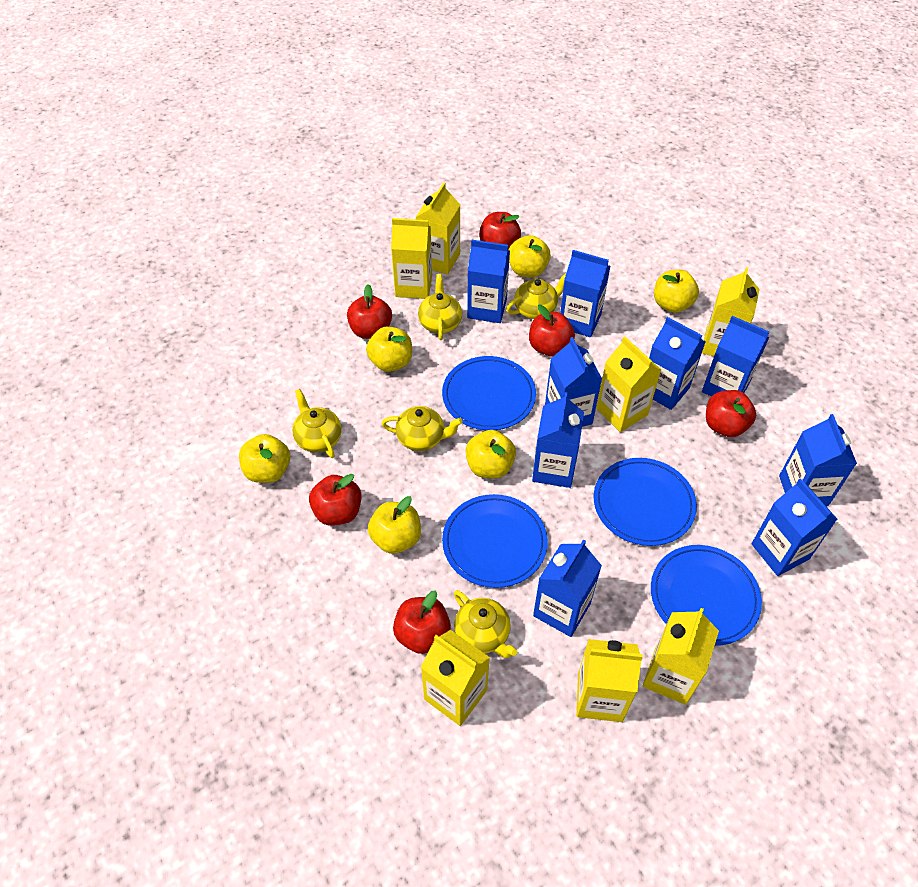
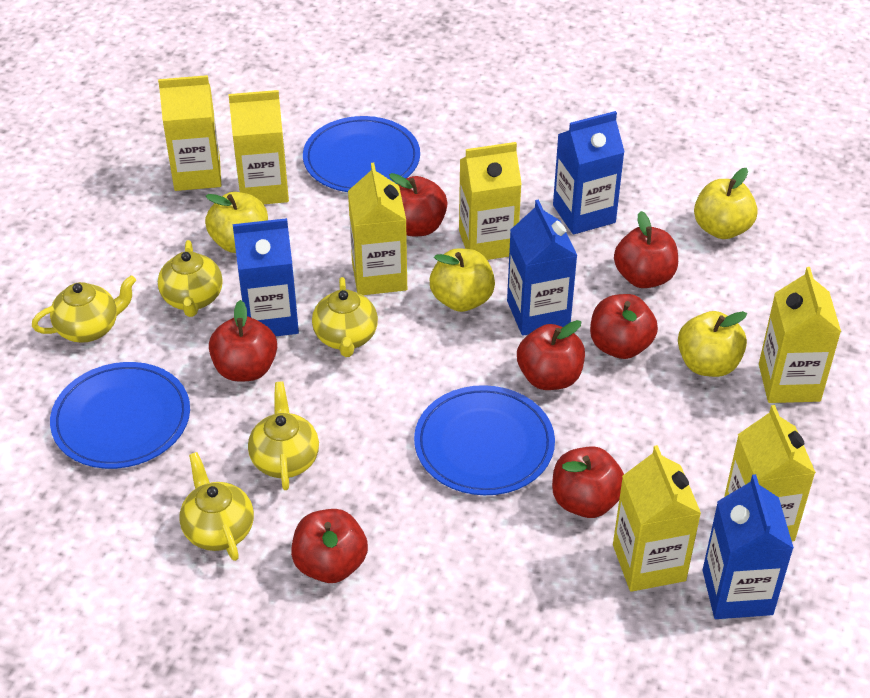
blue carton: [467,240,510,323] [532,392,584,488] [533,540,602,637] [545,337,602,427] [560,250,611,337] [649,317,706,410] [702,316,769,396] [751,479,838,576] [779,414,857,506] = 9 -> [233,218,299,336] [507,199,578,336] [553,111,625,235] [703,474,794,619] = 4
blue plate: [442,356,536,430] [442,494,548,588] [594,458,697,546] [651,545,762,646] = 4 -> [50,362,190,469] [303,116,420,192] [414,385,555,495] = 3
red apple: [309,474,362,526] [347,284,392,339] [393,590,451,654] [479,212,521,250] [529,305,575,356] [706,390,756,437] = 6 -> [209,300,277,382] [291,509,368,583] [389,173,448,236] [517,320,585,390] [552,446,624,518] [590,294,658,359] [614,211,678,288] = 7
yellow apple: [239,434,290,483] [366,327,412,372] [368,496,421,554] [465,430,516,479] [509,235,551,278] [654,270,699,313] = 6 -> [205,192,268,253] [430,248,495,312] [678,311,747,377] [694,168,758,239] = 4

